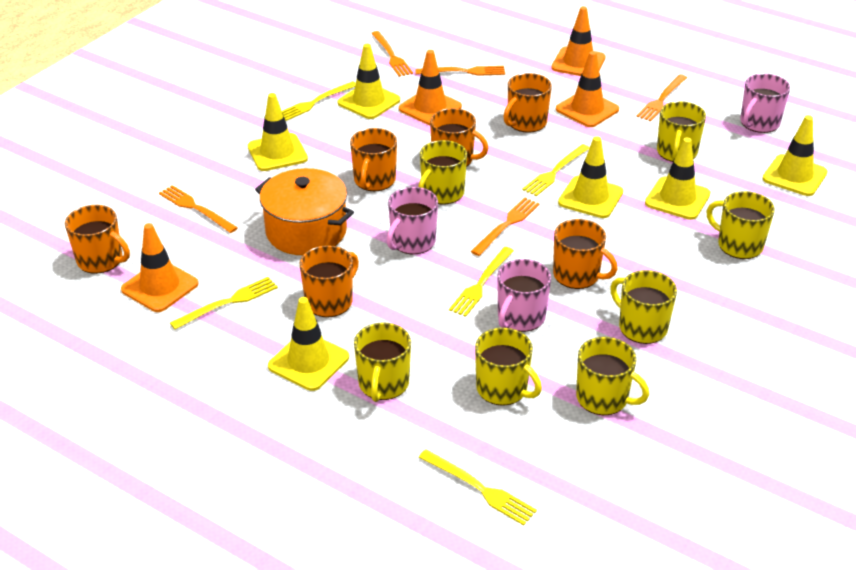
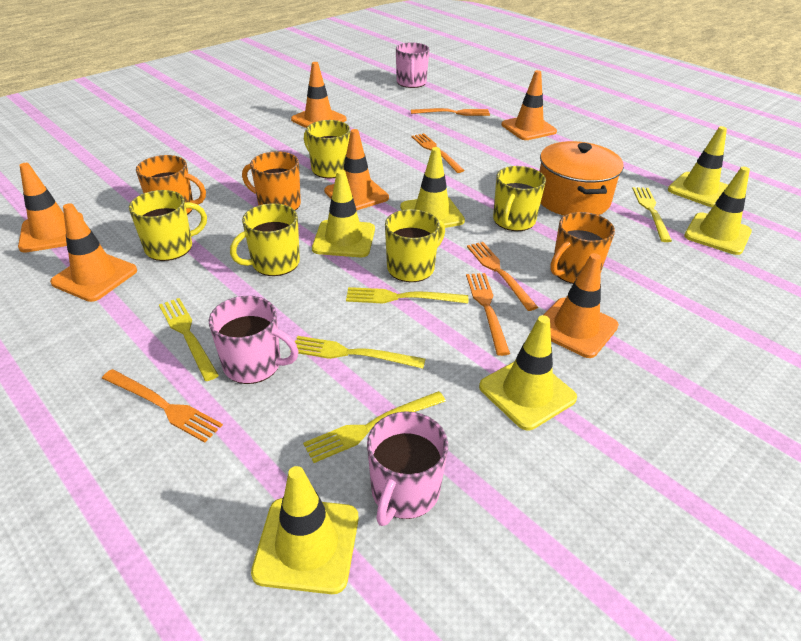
orange mug: [65,205,130,274] [300,245,359,317] [350,128,397,191] [430,108,488,167] [503,73,552,133] [553,219,618,289] = 6 -> [136,155,206,215] [242,151,301,211] [550,212,615,284] = 3
orange traffic cone: [121,223,198,312] [399,50,462,125] [552,6,605,76] [556,51,619,127] = 4 -> [18,163,83,253] [50,203,137,302] [291,62,347,128] [324,129,389,211] [501,70,557,140] [544,253,619,358] = 6
yellow mug: [354,323,411,402] [418,140,467,204] [475,328,542,406] [576,337,649,415] [610,270,677,344] [657,101,706,162] [707,191,775,259] = 7 -> [129,190,207,261] [230,203,300,276] [304,120,350,178] [385,209,445,282] [493,166,546,231] = 5

